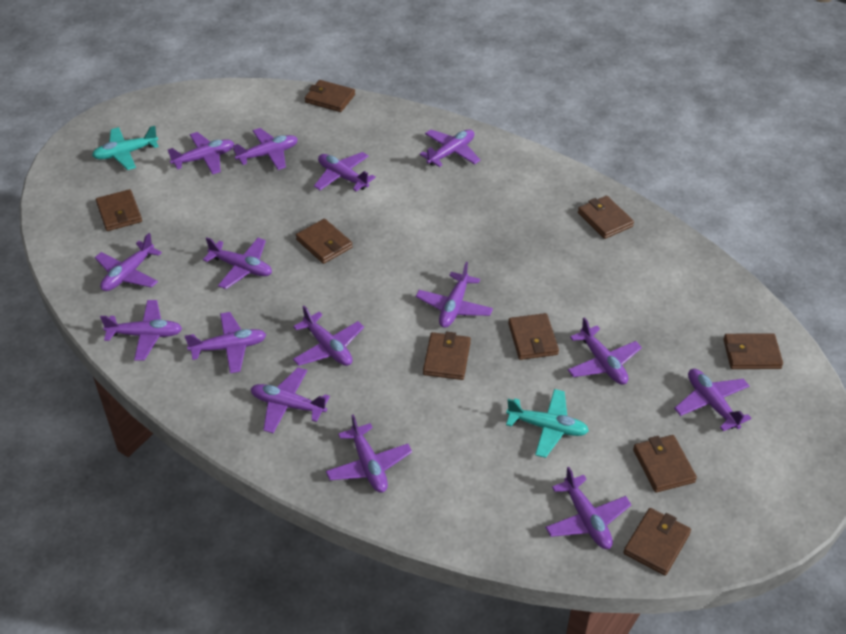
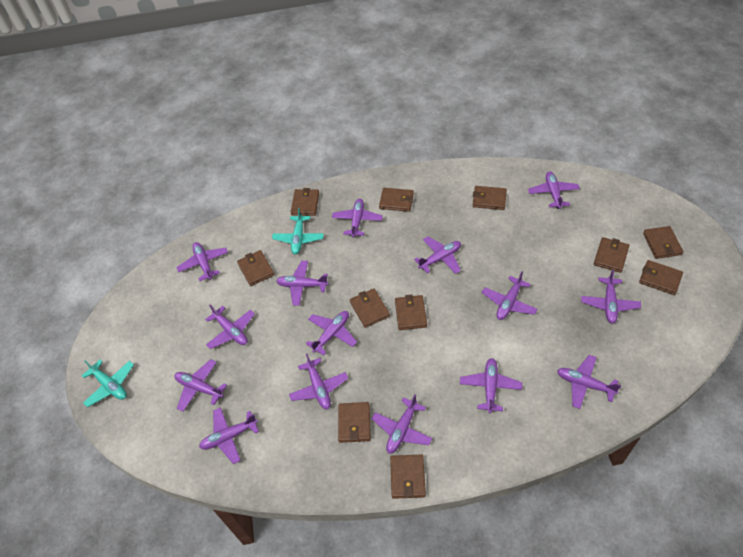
brown wallet: [96,189,142,231] [296,219,353,264] [305,80,355,112] [423,332,471,380] [508,313,559,360] [578,196,634,239] [623,508,691,576] [633,435,697,493] [723,333,783,369] = 9 -> [237,250,274,286] [291,188,319,216] [338,402,371,443] [350,289,390,328] [379,188,414,212] [390,455,426,499] [395,295,427,330] [473,186,507,210] [594,237,629,273] [639,260,683,295] [643,226,683,259] = 11

